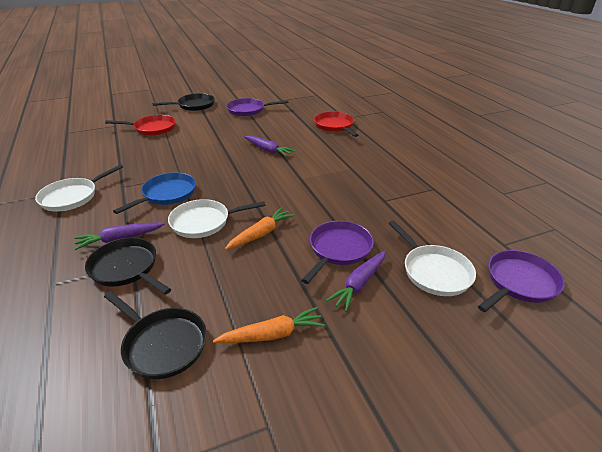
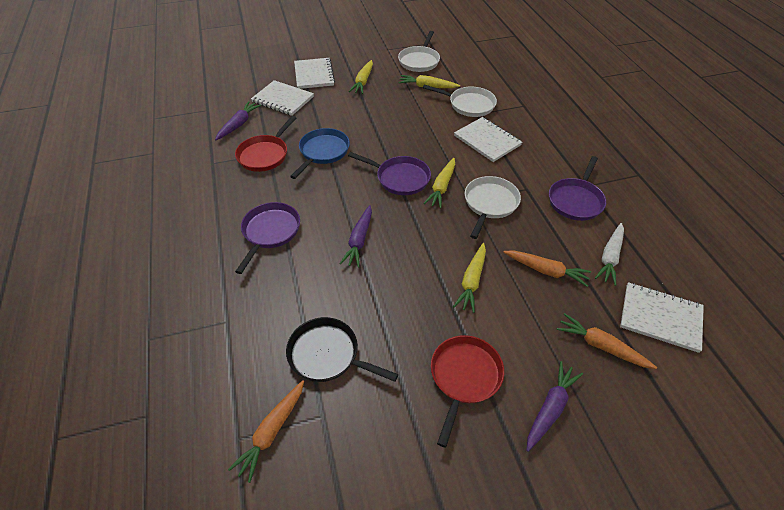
black pan: [85,237,171,295] [104,291,207,379] [152,93,215,111] = 3 -> [286,317,398,382] = 1
orange carrot: [213,307,325,343] [225,207,295,250] = 2 -> [228,380,304,483] [503,250,591,287] [557,313,657,369] = 3
white carrot: none = 0 -> [595,223,624,286] = 1
white notebook: none = 0 -> [251,80,314,116] [294,58,335,89] [454,117,522,162] [620,282,704,353] = 4
yellow carrot: none = 0 -> [349,60,373,94] [398,75,460,88] [423,158,455,208] [453,243,486,313] = 4

